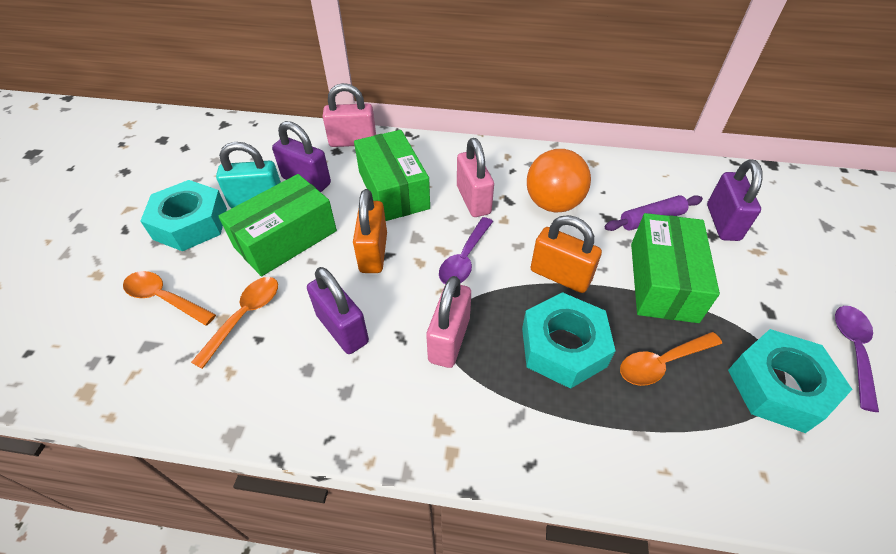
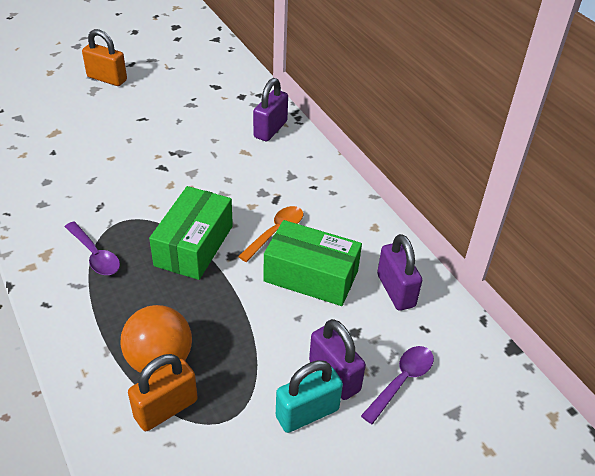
green box: [219,174,337,276] [354,130,430,221] [631,213,720,323] = 3 -> [149,186,233,280] [264,220,362,306] = 2
orange spoon: [123,271,216,326] [191,277,278,369] [620,332,722,386] = 3 -> [238,206,303,262] = 1
pink padlock: [322,83,376,147] [426,276,471,368] [457,138,494,217] = 3 -> none = 0
purple rolling pin: [604,195,703,231] = 1 -> none = 0
turquoise nut: [140,180,227,251] [522,292,616,389] [728,329,852,433] = 3 -> none = 0

